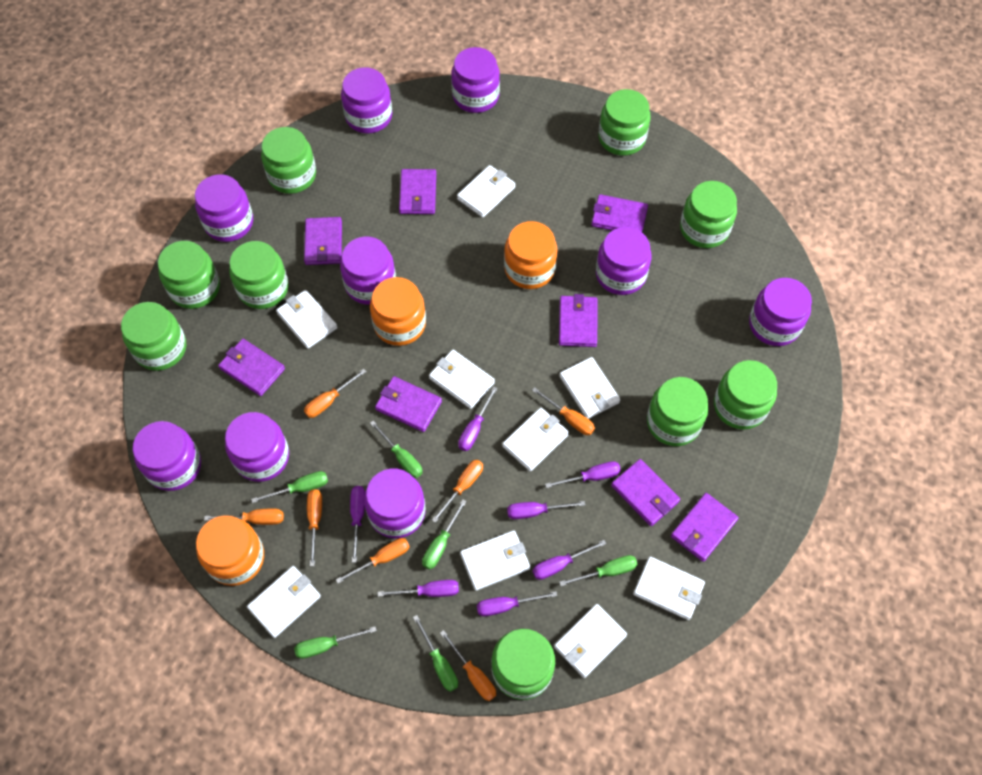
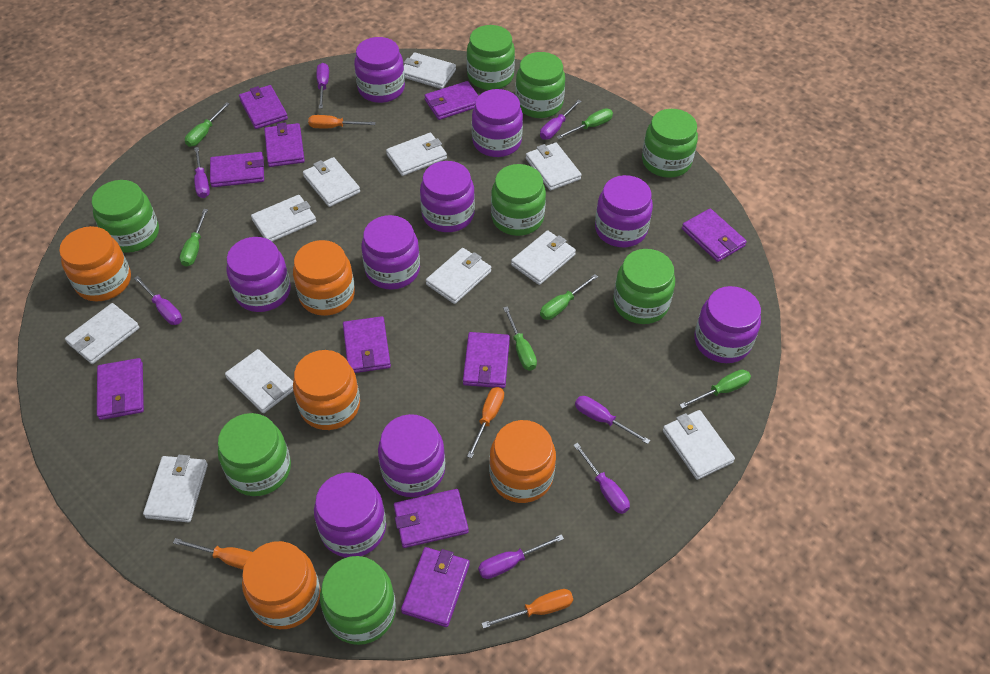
green jar: [121,302,186,371] [158,241,220,309] [229,241,289,309] [261,127,316,194] [491,629,555,700] [598,89,651,156] [647,377,709,446] [680,181,737,248] [714,360,777,430] = 9 -> [92,180,159,253] [218,413,291,496] [320,556,396,645] [467,25,515,90] [491,164,546,236] [515,52,565,118] [613,249,675,324] [642,109,698,178] = 8
orange jar: [196,515,264,586] [370,277,426,346] [504,221,558,289] = 3 -> [59,226,131,302] [242,541,320,629] [293,240,355,316] [293,350,360,430] [489,420,556,503] = 5
orange screwdriver: [204,508,284,525] [304,369,366,418] [307,489,322,566] [336,538,410,584] [432,460,483,523] [440,630,496,701] [532,387,595,435] = 7 -> [173,538,252,569] [308,115,376,128] [467,387,504,458] [482,589,573,629] = 4
purple wallet: [218,339,285,396] [304,217,342,265] [375,376,442,432] [399,169,436,214] [559,294,598,347] [591,194,648,232] [611,459,680,526] [671,493,739,562] = 8 -> [97,358,144,420] [210,152,264,187] [239,85,288,129] [264,122,305,167] [343,316,391,373] [394,489,469,548] [401,547,470,627] [424,81,479,120] [463,332,510,388] [682,208,747,262] = 10
white wallet: [247,566,321,638] [276,290,338,349] [429,350,495,409] [457,165,515,218] [460,530,530,590] [502,407,569,471] [554,604,627,678] [559,357,620,419] [633,557,705,620] = 9 -> [65,303,140,364] [143,455,208,522] [225,349,293,413] [251,195,316,242] [303,157,360,207] [386,133,447,176] [404,52,456,89] [426,248,491,304] [511,230,576,285] [526,143,581,191] [663,410,735,480] = 11

